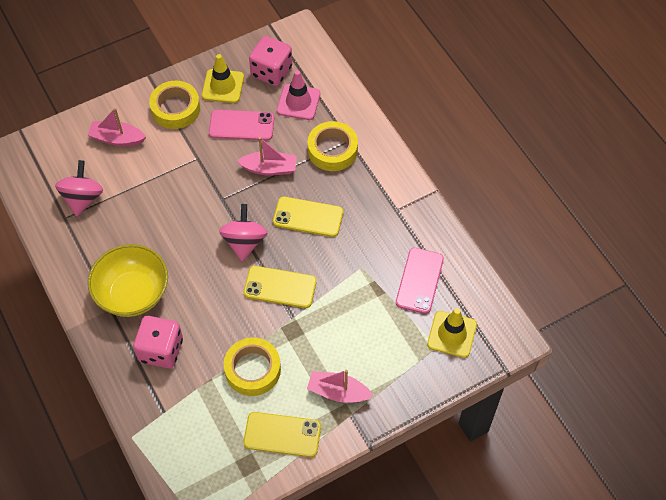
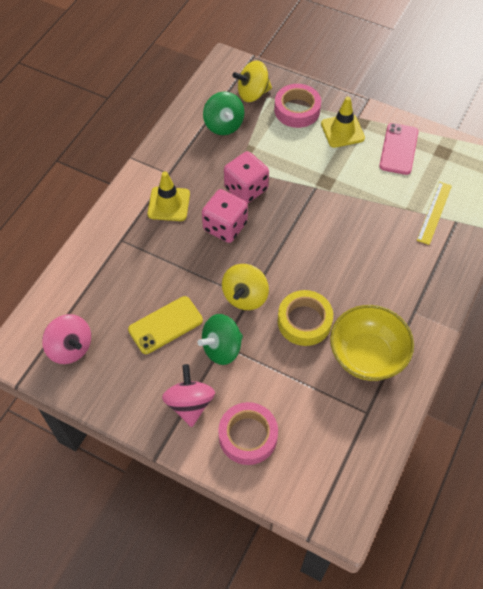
green spinning top: none = 0 -> [198,314,243,365] [203,91,245,135] = 2
pink boat: [88,108,146,146] [237,137,296,175] [307,370,373,403] = 3 -> none = 0
pink phone: [209,110,274,141] [396,248,444,314] = 2 -> [379,123,418,175] = 1
pink tape: none = 0 -> [218,402,278,465] [274,84,321,128] = 2
pink traffic cone: [277,70,320,120] = 1 -> none = 0
yellow phone: [243,412,321,457] [244,266,316,308] [273,197,343,237] = 3 -> [128,296,203,354] = 1
yellow ruler: none = 0 -> [417,182,452,245] = 1
yellow spinning top: none = 0 -> [222,264,269,310] [232,60,272,102] = 2
yellow tape: [149,81,200,129] [224,337,281,396] [308,121,358,171] = 3 -> [278,290,333,346] = 1

